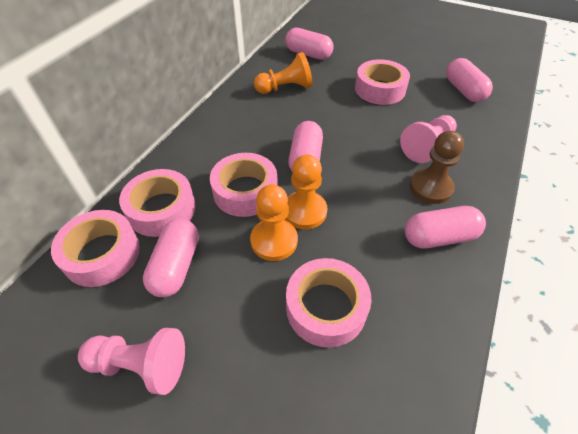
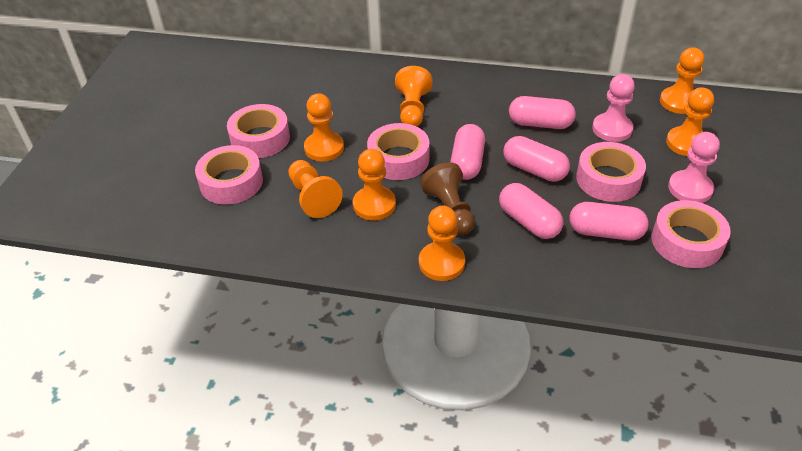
orange pawn: [250,184,298,261] [254,52,312,94] [285,154,327,229] = 3 -> [288,160,343,218] [304,93,344,162] [353,149,396,221] [395,66,432,126] [419,206,465,281] [660,48,704,114] [666,87,714,156] = 7

